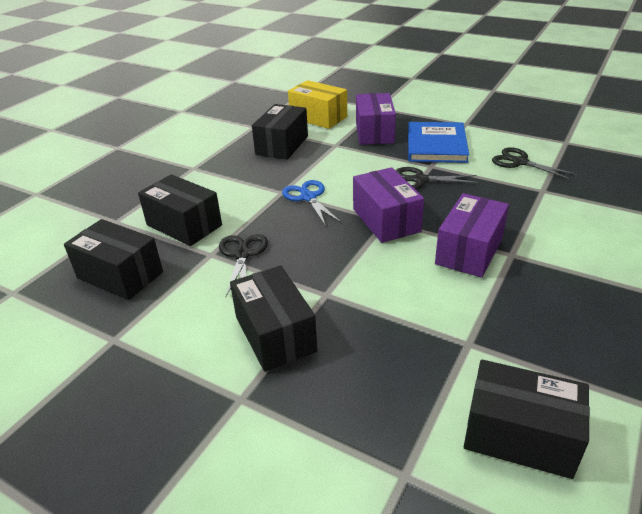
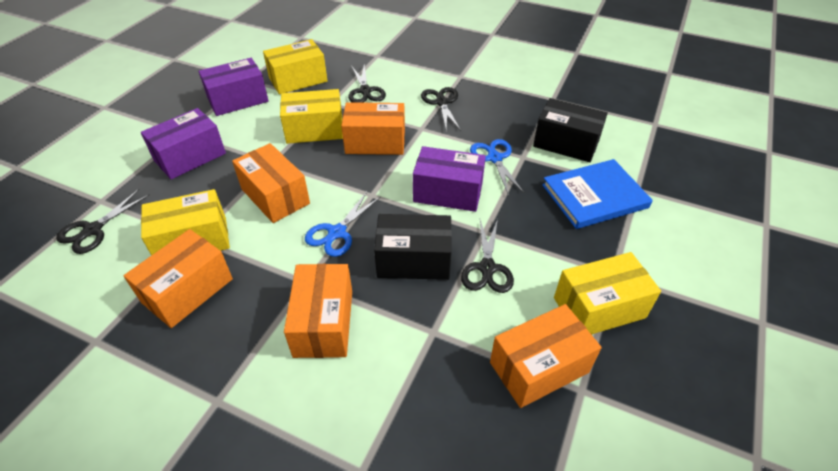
black box: [64,219,163,300] [138,174,222,246] [230,266,317,372] [252,104,308,160] [464,360,590,479] = 5 -> [374,214,452,280] [533,98,608,162] = 2
black scissors: [219,234,268,296] [396,167,479,189] [492,147,577,180] = 3 -> [56,189,150,254] [348,65,386,103] [421,87,461,131] [461,219,514,293] = 4
blue scissors: [282,180,342,227] = 1 -> [305,192,381,257] [470,139,524,196] = 2
orange box: none = 0 -> [123,229,233,328] [232,143,310,223] [284,264,352,358] [341,102,405,155] [490,304,602,408] = 5
yellow box: [288,80,347,129] = 1 -> [141,189,230,255] [263,39,327,94] [280,89,343,144] [554,252,661,335] = 4

